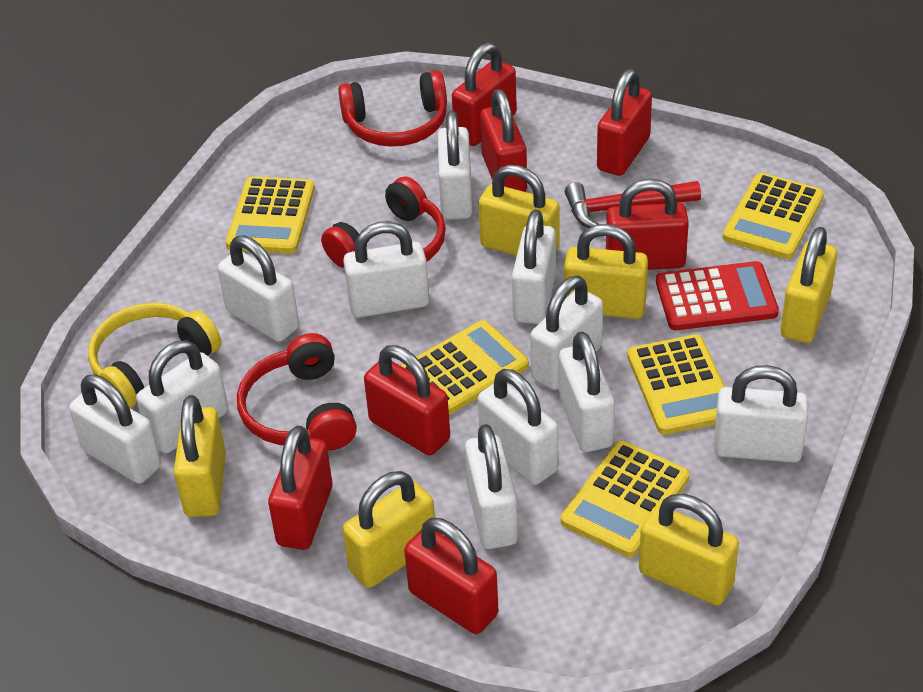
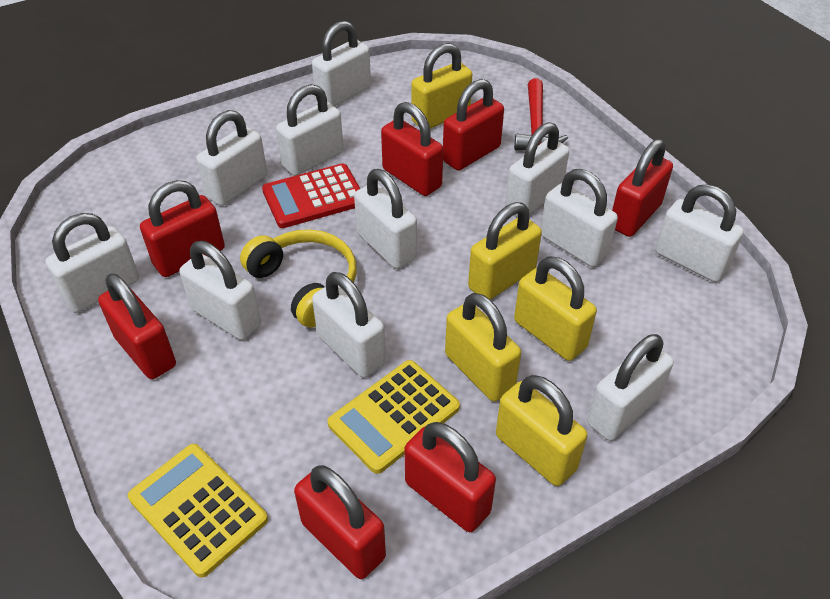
red headphones: [237,333,357,451] [321,176,446,268] [338,71,447,147] = 3 -> none = 0
yellow calculator: [226,176,315,254] [400,320,529,415] [561,441,690,557] [627,335,725,435] [723,173,824,259] = 5 -> [128,444,268,578] [328,360,460,474] = 2
yellow padlock: [174,395,226,517] [343,471,435,588] [479,165,560,256] [564,224,648,319] [639,494,739,606] [781,227,837,343] = 6 -> [411,43,472,129] [445,293,521,401] [468,202,542,300] [496,375,587,486] [514,256,597,361] = 5

